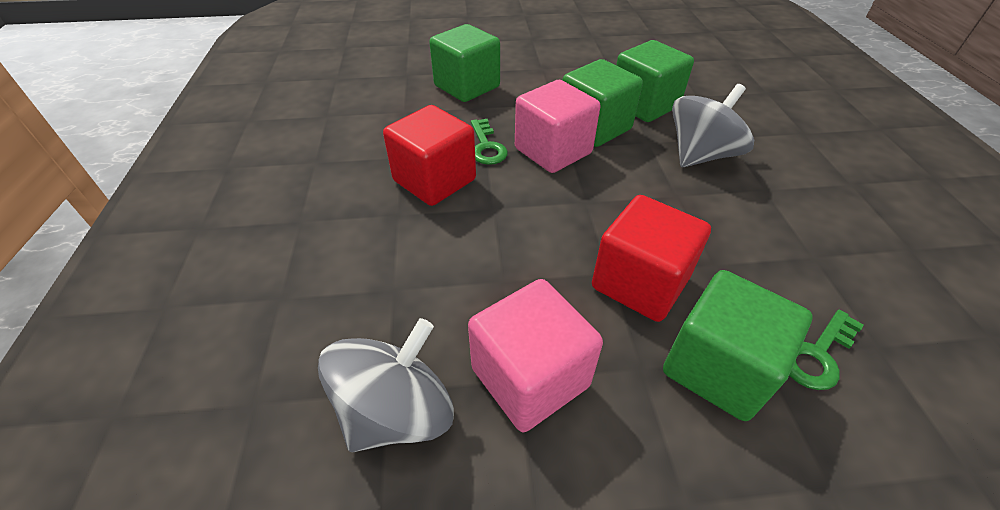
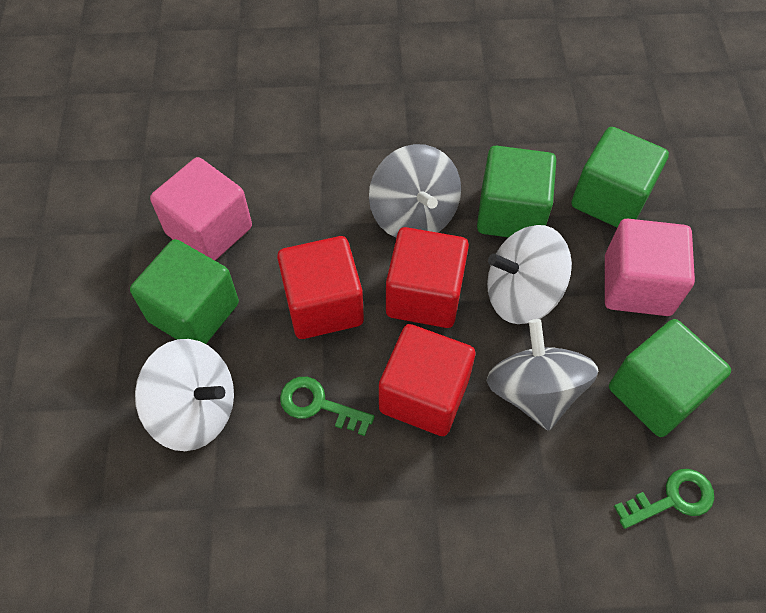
red cube: [383,105,476,206] [592,195,711,322] = 2 -> [277,236,364,339] [379,324,475,436] [386,227,469,328] = 3
white spinning top: none = 0 -> [135,339,234,451] [487,225,572,324] = 2

